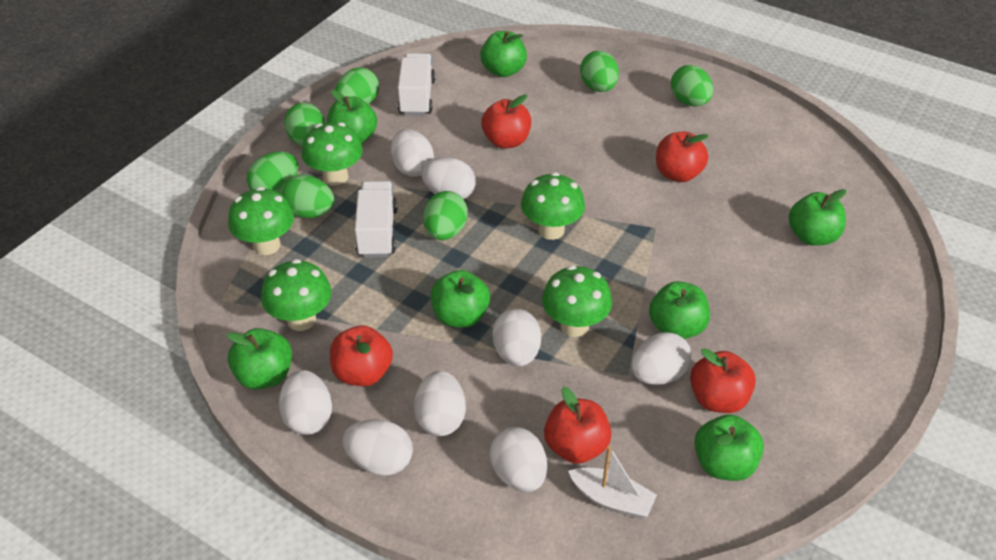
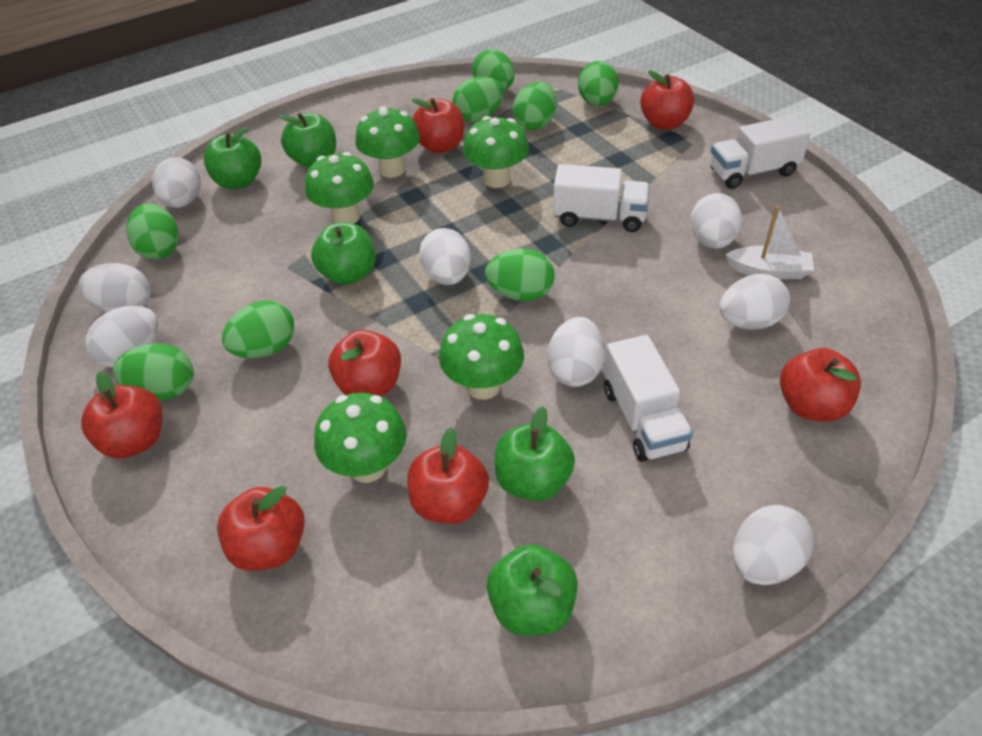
green apple: [226,328,292,390] [327,90,377,144] [431,270,490,328] [480,31,527,77] [649,281,710,339] [694,414,764,481] [789,189,846,246] = 7 -> [203,127,261,189] [279,113,336,168] [311,223,376,285] [487,544,578,636] [495,406,575,501] = 5
green egg: [247,151,298,193] [280,175,334,218] [284,103,325,146] [335,67,379,104] [423,191,468,240] [580,51,619,92] [671,65,713,107] = 7 -> [113,343,194,400] [126,203,179,260] [222,300,294,358] [452,77,504,122] [472,49,515,91] [485,248,555,301] [513,82,557,130] [578,61,619,106] = 8
red apple: [330,326,393,386] [481,94,531,148] [544,387,611,464] [656,132,709,182] [690,348,756,413] = 5 -> [81,371,163,459] [217,486,305,571] [328,330,401,397] [407,427,489,524] [411,98,464,153] [640,70,694,130] [780,348,861,422] = 7
white truck: [355,181,397,258] [398,53,435,116] = 2 -> [553,164,650,232] [604,335,693,462] [710,116,811,189] = 3

